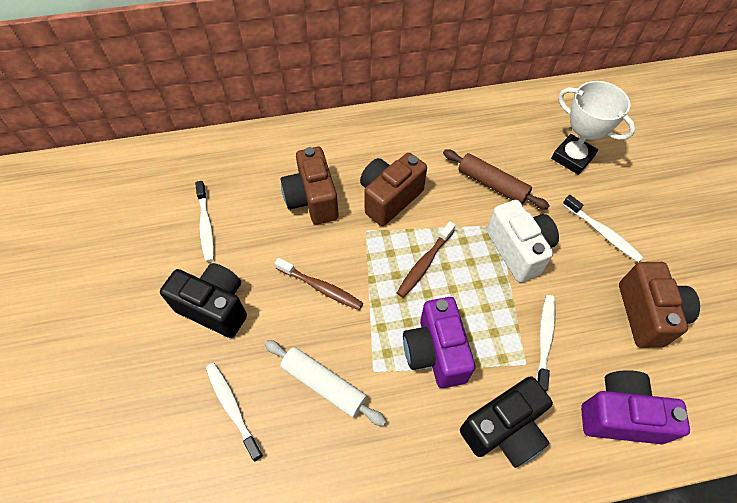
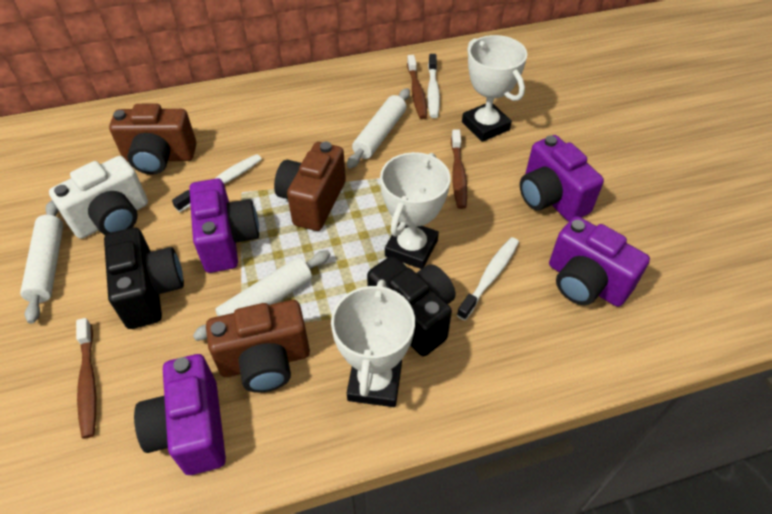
brown rolling pin: [443,149,550,210] = 1 -> none = 0
brown toothbrush: [274,258,363,310] [397,221,456,298] = 2 -> [76,318,96,439] [407,55,427,119] [451,129,467,209] = 3
purple camera: [403,297,475,388] [581,370,690,444] = 2 -> [134,354,226,475] [189,178,259,273] [520,135,604,221] [549,216,650,307] = 4
white rolling pin: [264,340,386,426] = 1 -> [20,200,63,324] [193,250,330,341] [347,88,410,169] = 3
white toothbrush: [195,181,214,262] [206,363,263,462] [536,295,556,392] [563,195,643,262] = 4 -> [172,154,262,212] [427,54,440,118] [457,237,519,320] = 3
white trophy: [551,81,635,175] = 1 -> [331,279,415,407] [380,152,451,269] [462,35,527,142] = 3

